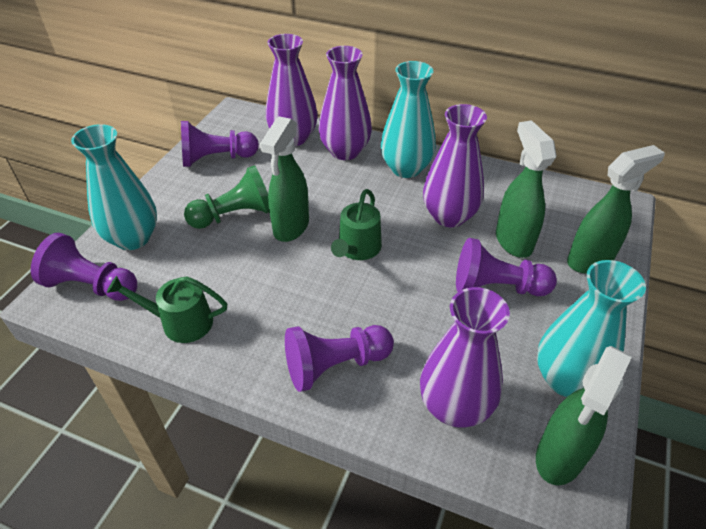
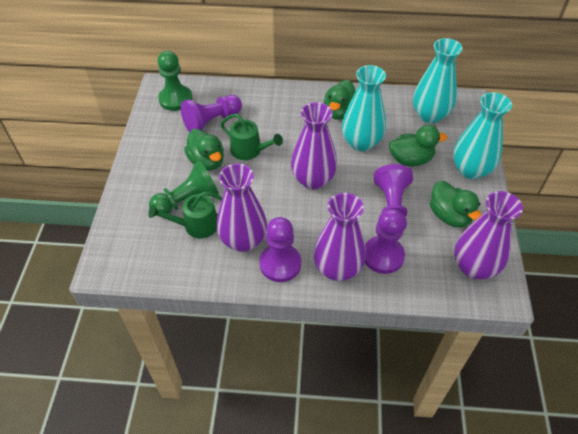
green duck: none = 0 -> [184,129,224,170] [324,80,356,120] [389,125,447,167] [430,181,481,228] = 4
green pawn: [184,165,269,229] = 1 -> [149,161,219,216] [158,51,192,111] = 2
green spray bottle: [260,116,309,242] [496,120,556,258] [536,346,632,485] [567,145,665,274] = 4 -> none = 0

